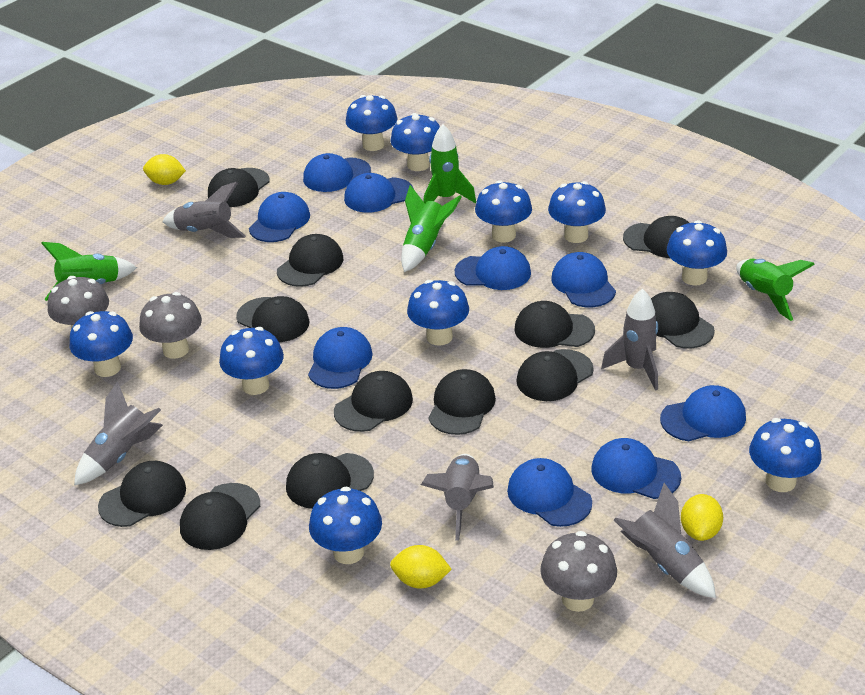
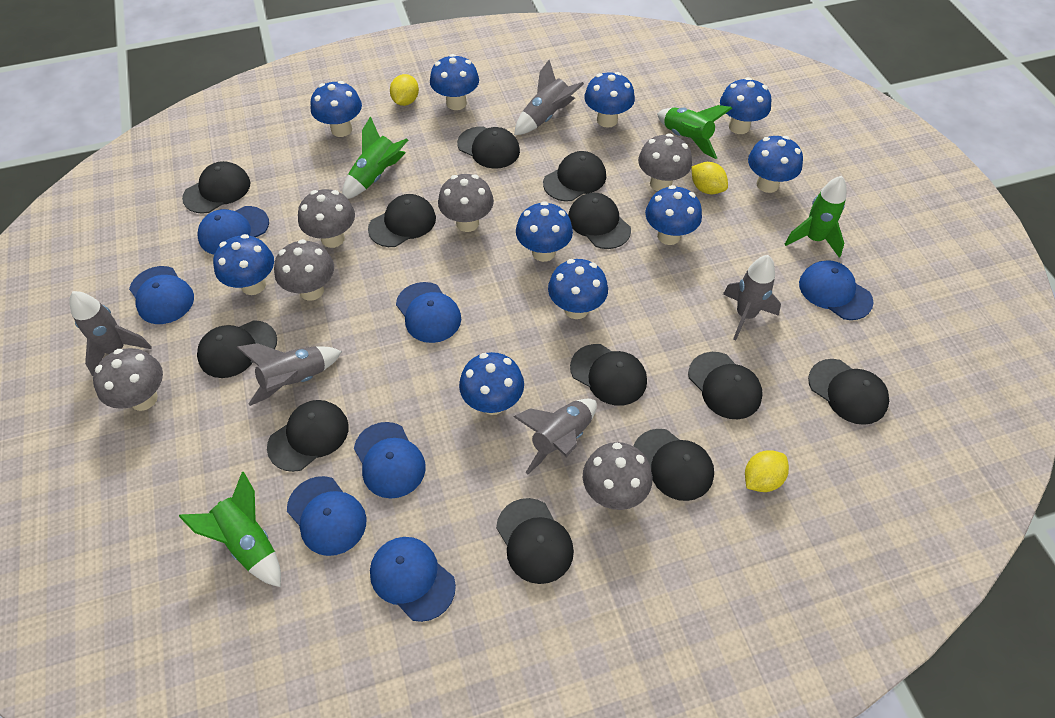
blue cap: [249,192,310,242] [303,153,371,192] [308,327,373,389] [344,173,414,213] [455,246,531,290] [507,458,592,527] [551,252,616,307] [591,438,681,499] [660,385,746,441] = 9 -> [129,266,194,324] [198,206,269,254] [287,476,366,556] [354,422,426,499] [370,537,456,622] [396,282,461,343] [799,260,873,320] = 7
grey mushroom: [48,276,109,329] [139,292,202,359] [540,531,617,612] = 3 -> [93,348,163,411] [274,239,334,301] [298,189,355,248] [438,174,494,232] [583,442,652,510] [638,133,692,191] = 6

